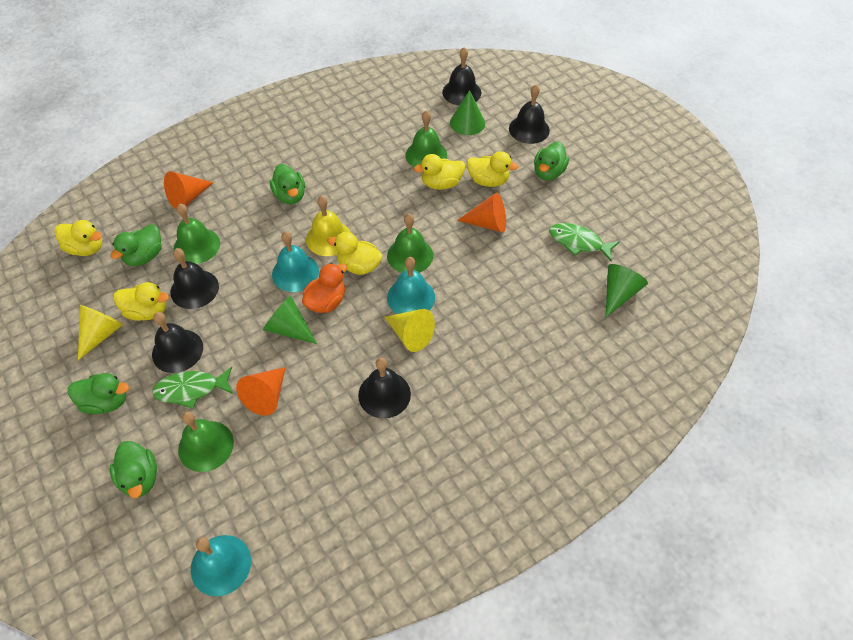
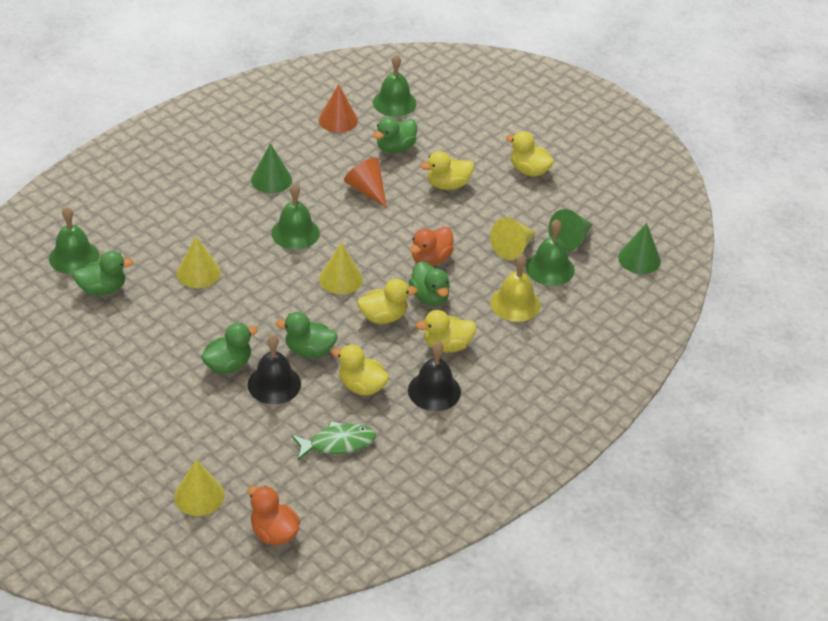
black bell: [152,312,203,373] [170,248,219,309] [358,358,411,419] [442,47,481,105] [509,85,550,144] = 5 -> [248,334,301,404] [408,342,461,411] = 2
green fish: [152,367,233,409] [549,223,619,261] = 2 -> [291,421,376,460] = 1
orange cone: [164,171,214,209] [236,367,286,416] [457,193,506,233] = 3 -> [319,84,358,133] [344,157,387,208] = 2
orange duck: [302,263,347,313] = 1 -> [248,486,300,545] [409,227,454,266] = 2
turquoise bell: [191,535,251,596] [272,231,319,292] [387,257,435,314] = 3 -> none = 0
yellow cone: [78,305,124,360] [384,309,435,352] = 2 -> [174,460,225,516] [177,236,221,288] [319,242,363,294] [490,217,536,260] = 4

